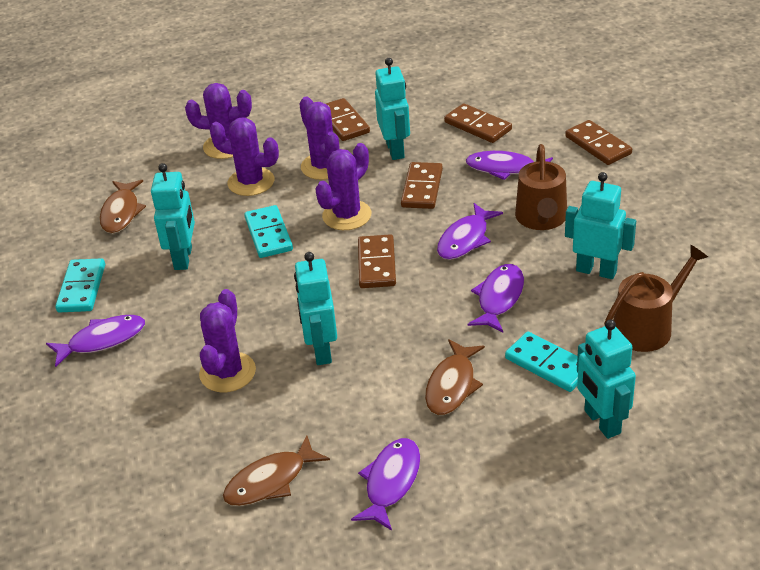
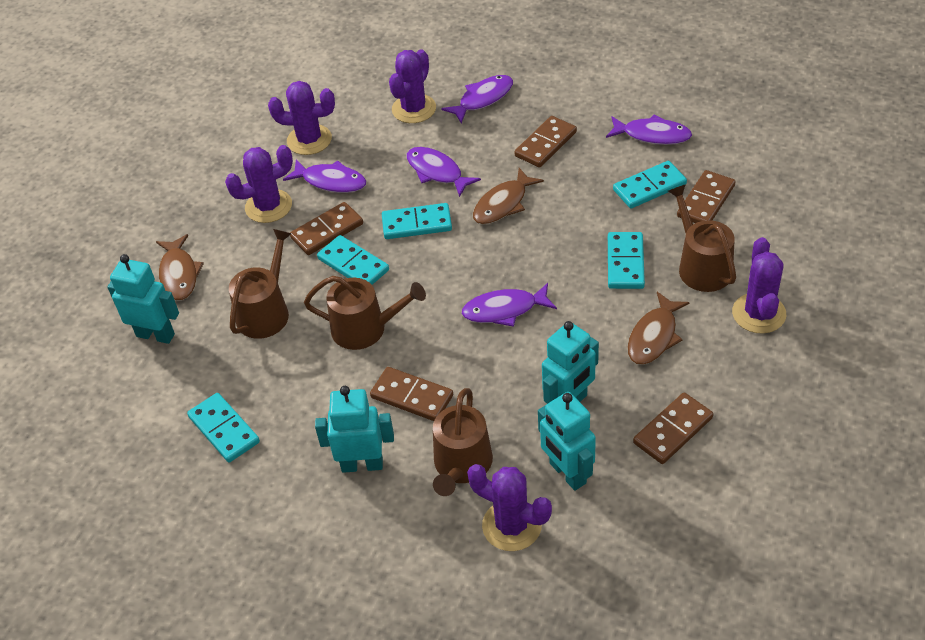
brown watering can: [515,144,567,230] [604,245,708,352] = 2 -> [229,229,292,339] [304,276,426,350] [433,388,493,496] [668,184,736,292] = 4
turquoise domino: [55,258,105,312] [244,205,293,258] [505,332,578,392] = 3 -> [187,393,260,463] [317,235,389,285] [382,203,452,239] [608,232,645,289] [613,161,687,208] = 5
turquoise robot: [151,163,195,270] [294,252,337,365] [375,58,410,160] [565,172,636,279] [577,319,636,439] = 5 -> [107,254,179,344] [315,386,394,473] [538,392,596,491] [542,321,599,404] = 4

